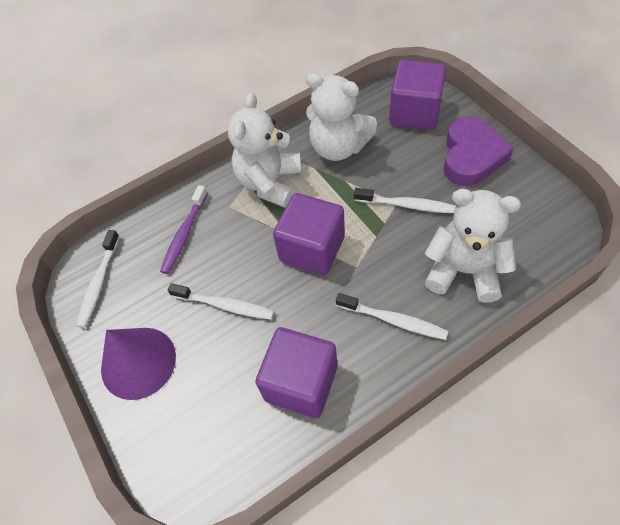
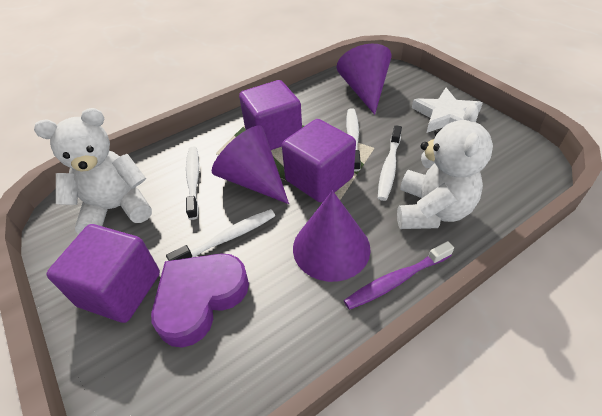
purple cone: [101,328,176,400] = 1 -> [212,125,289,204] [293,190,371,282] [337,44,391,115] = 3
white star: none = 0 -> [412,88,483,133] = 1
white teddy bear: [227,92,302,208] [306,73,377,161] [425,189,521,303] = 3 -> [34,108,152,234] [397,103,493,229] = 2

